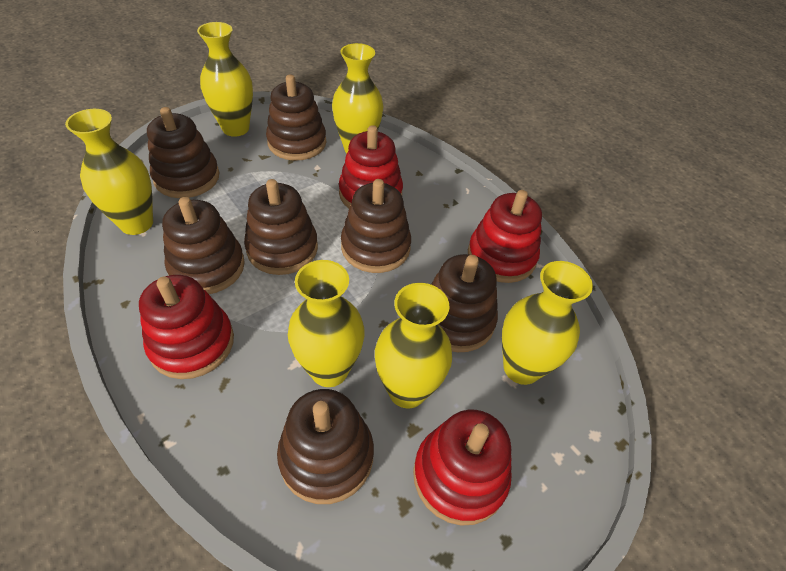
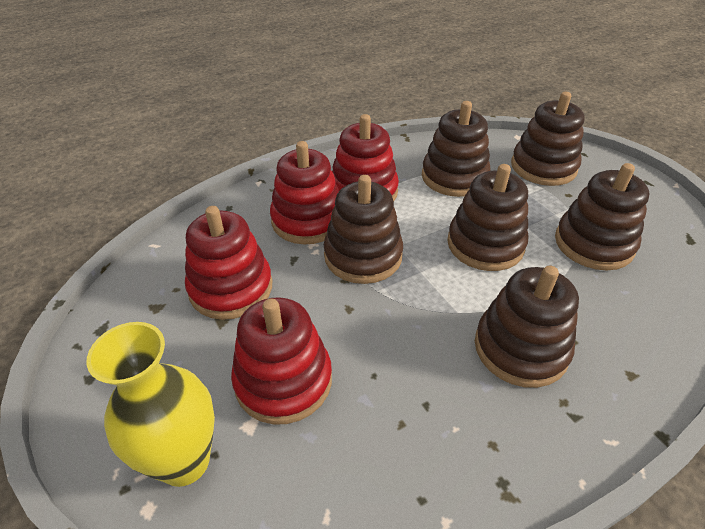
brown stacking toy: [147,107,220,198] [162,197,245,294] [244,179,318,275] [266,74,326,161] [277,389,374,504] [341,179,411,273] [431,254,498,352] = 7 -> [324,175,403,284] [422,101,491,197] [447,164,528,271] [475,266,579,388] [511,92,585,186] [555,163,649,270] = 6
yellow vase: [65,109,153,235] [197,22,253,137] [288,260,365,387] [332,43,383,154] [375,283,452,408] [502,261,593,385] = 6 -> [86,322,215,487] = 1

